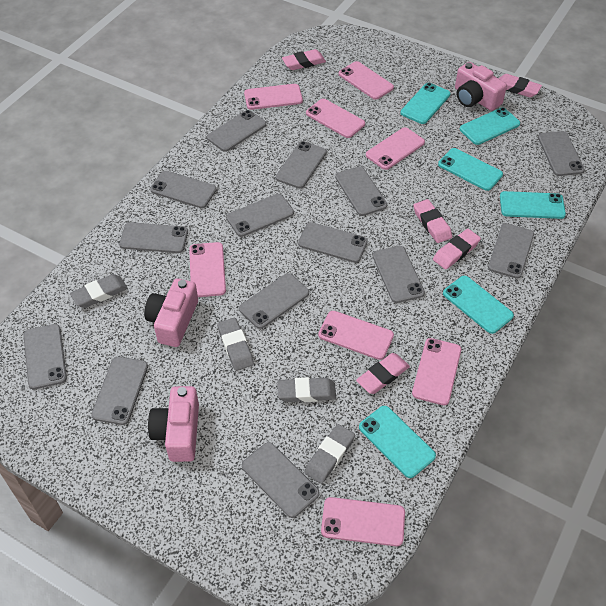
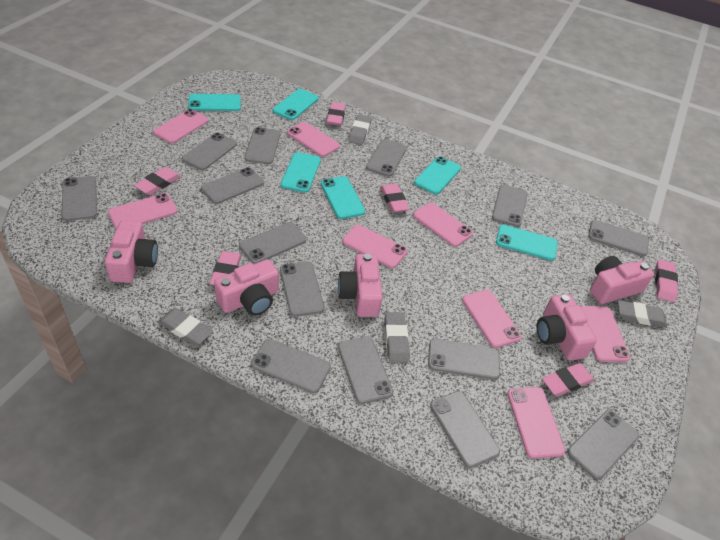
pink camera: [144,279,198,347] [148,386,199,462] [455,62,507,111] = 3 -> [105,220,158,283] [214,259,279,316] [338,253,383,317] [537,294,597,361] [590,256,654,304] = 5
pink eraser: [282,49,326,70] [356,353,410,394] [413,199,452,243] [433,229,481,269] [499,74,542,97] = 5 -> [134,167,181,195] [209,251,242,285] [327,102,346,126] [380,183,410,213] [542,363,595,396] [655,259,678,302] = 6

